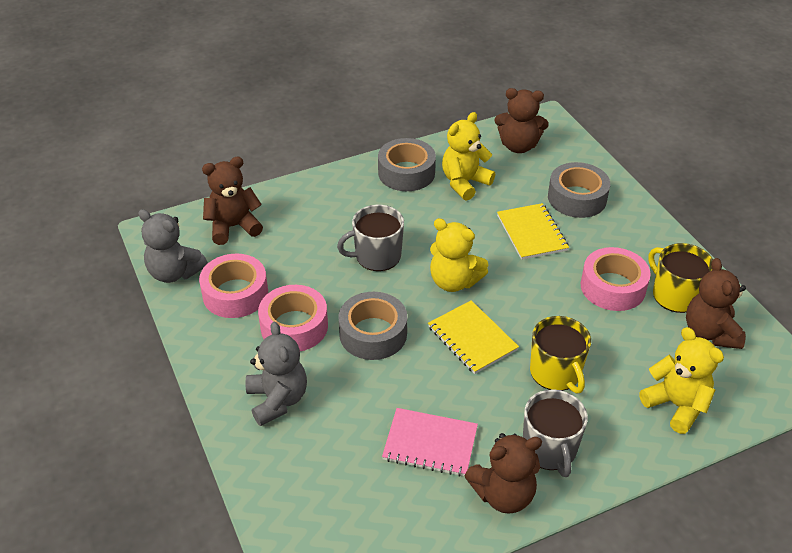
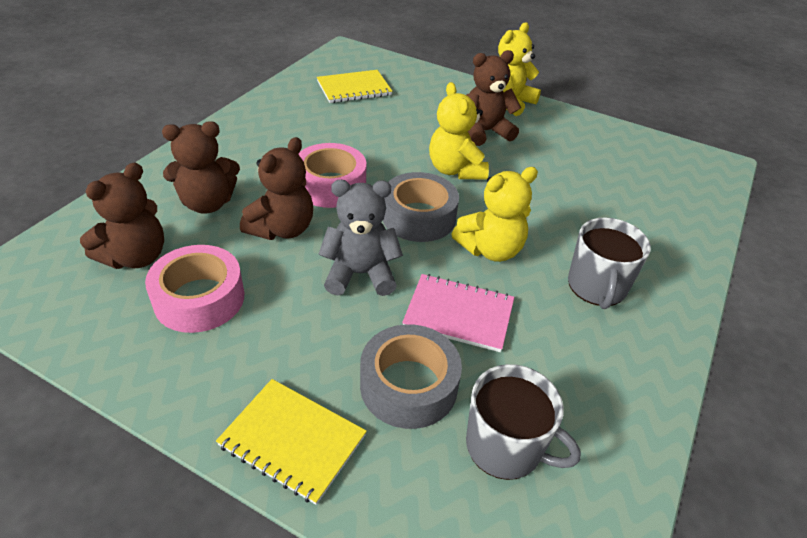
grey tape: [338,292,407,360] [378,138,436,191] [548,162,610,218] = 3 -> [360,324,462,429] [383,172,459,242] = 2
grey teddy bear: [138,209,208,283] [246,321,307,426] = 2 -> [318,180,403,296] = 1
pink tape: [199,254,268,318] [258,285,328,351] [581,247,651,311] = 3 -> [145,245,244,333] [298,143,366,208] = 2
yellow mug: [530,316,591,394] [648,243,713,313] = 2 -> none = 0

